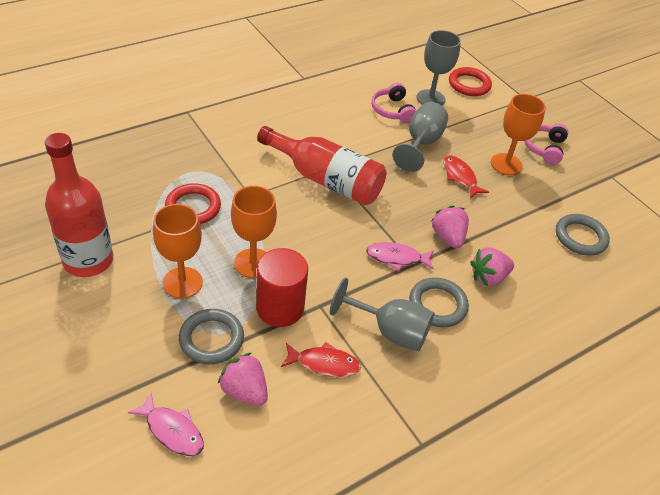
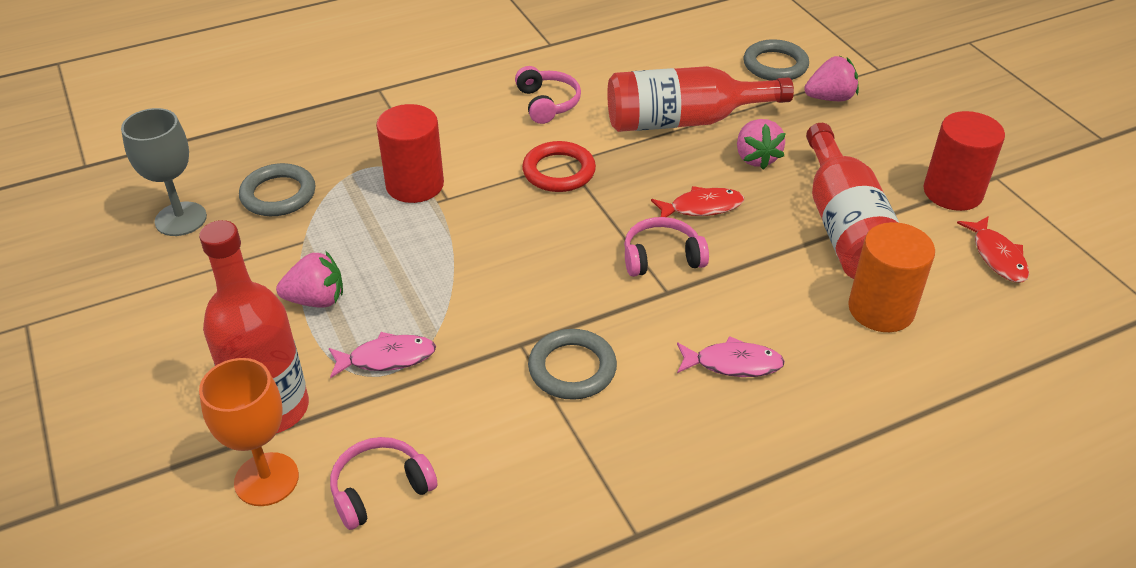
grey goblet: [330,277,434,351] [392,102,448,172] [416,30,461,106] = 3 -> [121,108,207,236] = 1
orange cylinder: none = 0 -> [848,222,935,332] = 1
orange goblet: [153,204,203,299] [231,186,277,278] [491,94,546,175] = 3 -> [199,358,299,506] = 1
pink headphones: [371,83,416,123] [524,124,568,165] = 2 -> [330,437,437,530] [515,66,581,124] [624,217,709,277] = 3
red bottle: [45,133,113,277] [257,126,386,205] = 2 -> [199,220,309,433] [607,66,794,132] [806,123,899,279] = 3
red cylinder: [256,248,308,327] = 1 -> [376,104,444,203] [923,111,1005,211] = 2
red ring: [165,183,221,224] [449,67,492,96] = 2 -> [522,141,596,192] = 1

